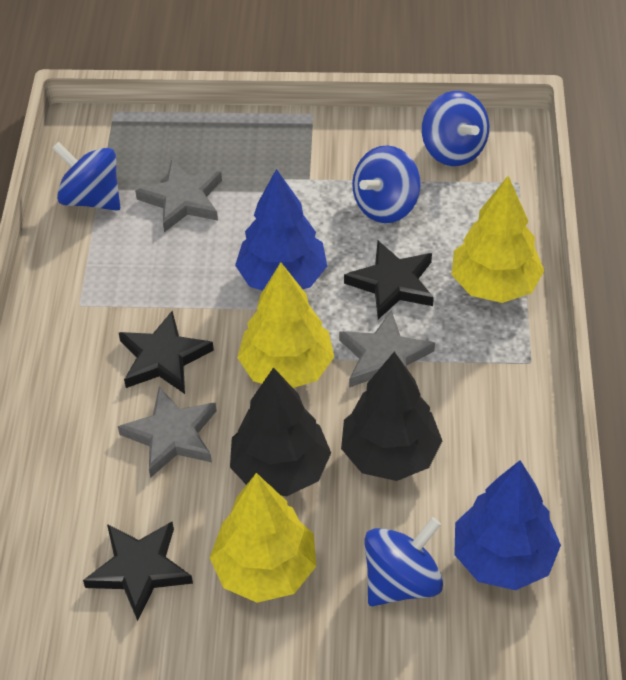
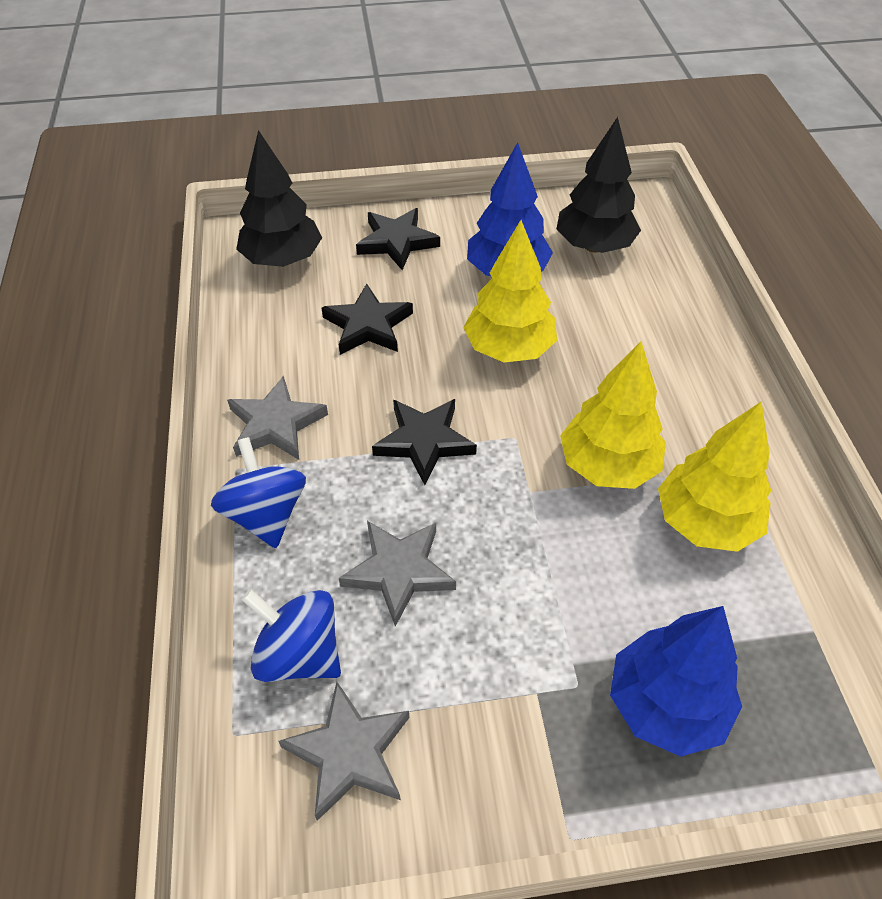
blue spinning top: [52,141,120,211] [352,145,421,223] [364,517,443,606] [422,91,489,166] = 4 -> [211,437,306,548] [241,589,341,682] = 2

